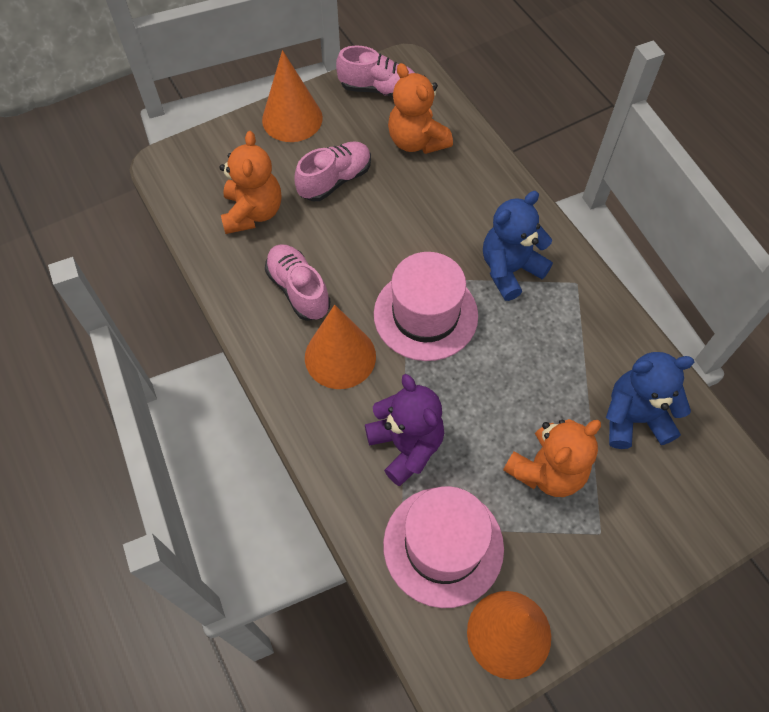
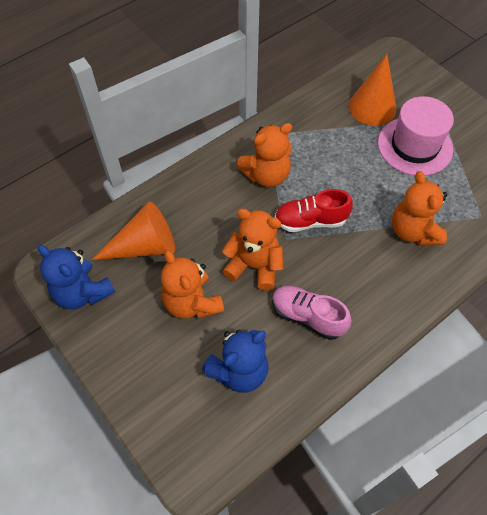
orange cone: [262,50,323,142] [305,305,376,389] [467,591,551,680] = 3 -> [92,202,175,260] [349,54,396,126] = 2
orange teddy bear: [219,131,281,234] [388,63,453,154] [503,419,601,497] = 3 -> [161,250,224,318] [222,209,283,291] [237,123,292,187] [392,171,447,245] = 4
pink hat: [374,252,478,361] [383,486,504,608] = 2 -> [378,96,454,176] = 1
pink shoe: [265,244,331,321] [294,141,371,201] [336,46,415,98] = 3 -> [272,286,352,340] = 1
purple teddy bear: [365,374,444,486] = 1 -> none = 0
red shoe: none = 0 -> [275,189,353,232] = 1

